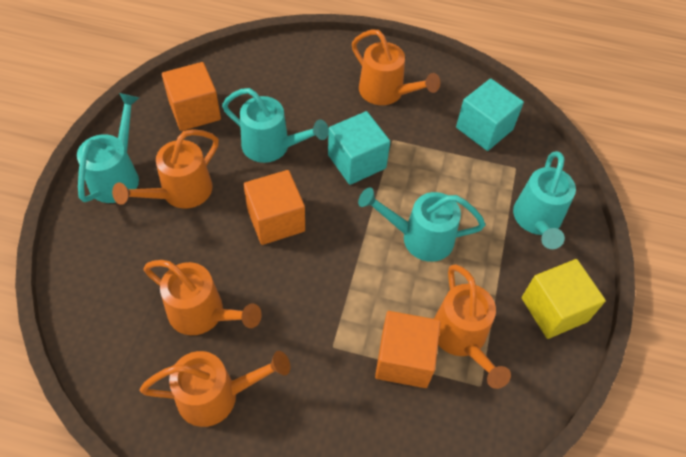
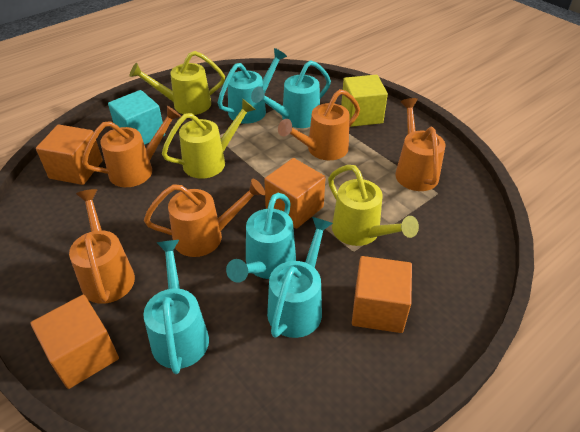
orange cube: [162,62,221,131] [243,170,305,245] [375,311,441,388] = 3 -> [31,295,119,389] [36,125,103,185] [264,158,326,229] [352,256,412,333] = 4
turquoise cube: [328,111,390,185] [456,79,524,151] = 2 -> [108,90,165,145] = 1
turquoise watering can: [77,93,139,203] [222,88,329,163] [358,187,485,262] [513,151,576,249] = 4 -> [143,240,209,374] [218,48,287,124] [226,193,296,283] [251,60,331,128] [267,217,333,338] = 5
yellow watering can: none = 0 -> [129,51,225,115] [162,99,256,179] [328,165,419,246] = 3

